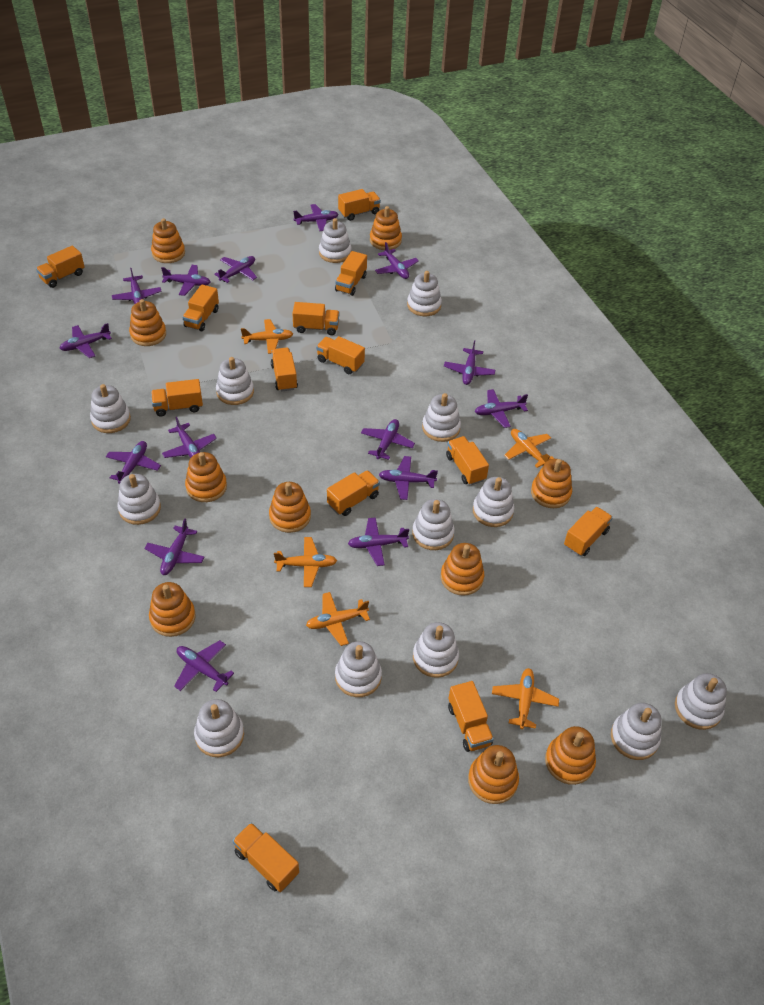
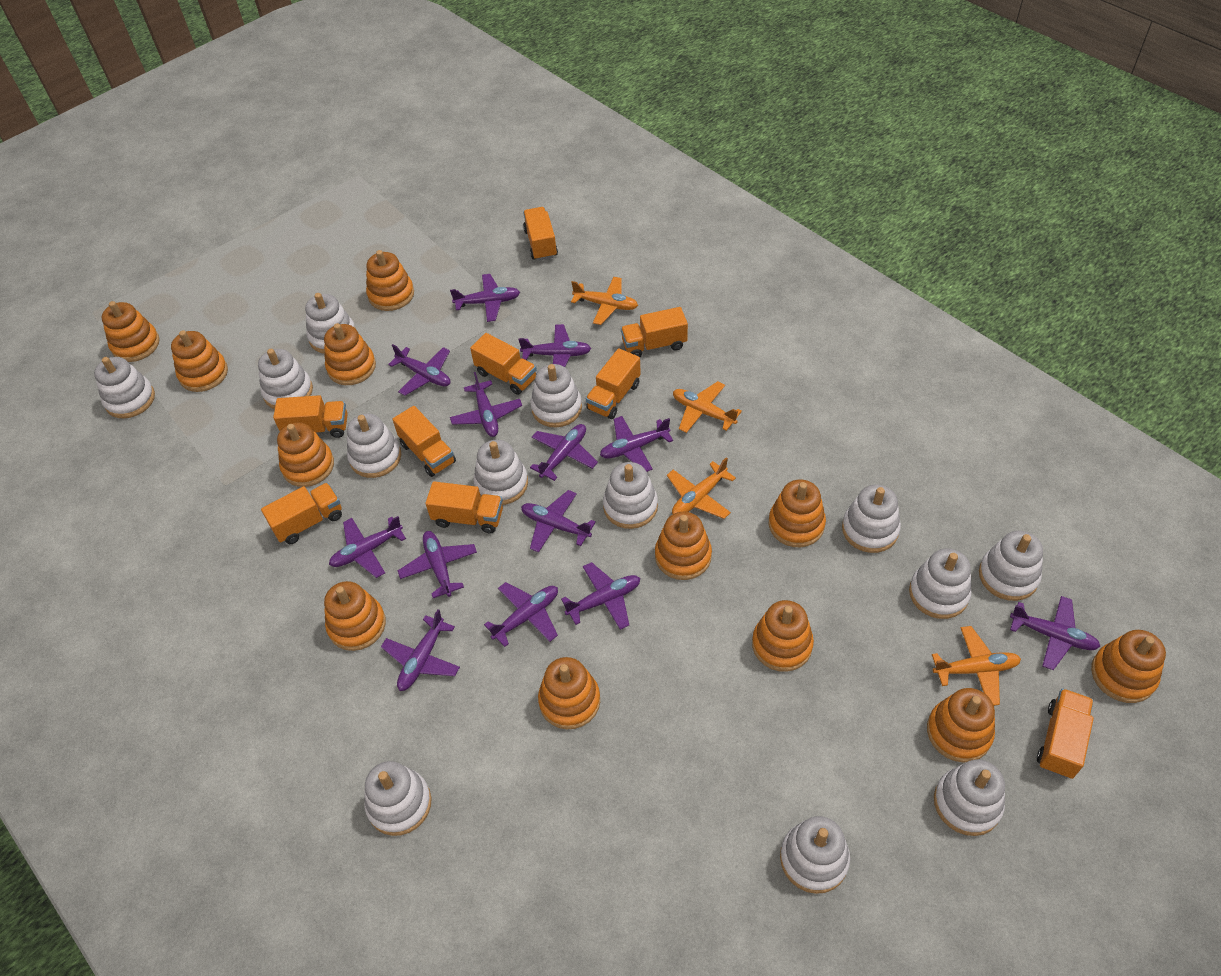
orange plane: [241,319,293,354] [274,537,337,587] [306,592,370,646] [492,668,559,729] [504,429,554,468] = 5 -> [571,277,638,325] [667,457,736,519] [673,381,742,433] [932,626,1021,706] = 4
orange stacking toy: [129,299,166,346] [149,582,195,637] [151,218,185,263] [185,452,227,502] [269,482,311,533] [370,206,402,250] [441,543,484,596] [468,745,519,804] [531,459,572,508] [545,726,596,785] = 10 -> [102,301,160,362] [171,330,228,392] [277,423,334,487] [324,323,376,385] [324,581,386,651] [366,250,414,311] [538,657,600,729] [655,512,712,580] [752,600,814,672] [769,480,826,547] [927,688,995,762] [1091,630,1166,703] = 12
orange truck: [36,246,85,288] [151,379,203,416] [182,284,219,331] [233,823,299,892] [271,348,298,391] [292,302,339,335] [316,336,365,374] [327,470,380,516] [335,251,367,296] [338,189,381,221] [446,436,489,485] [448,681,494,752] [564,506,613,556] = 13 -> [261,483,342,544] [273,395,348,438] [392,406,456,477] [425,481,503,533] [470,333,537,395] [523,207,558,261] [586,348,641,419] [621,307,688,357] [1037,688,1094,779] = 9
purple plane: [59,323,112,358] [106,441,161,484] [112,268,162,304] [144,519,205,575] [161,265,210,296] [162,417,217,458] [174,640,234,692] [214,256,257,283] [293,204,339,231] [348,517,409,566] [361,419,415,460] [375,242,419,279] [379,456,438,500] [444,340,495,385] [475,389,528,428] = 15 -> [329,516,406,578] [381,609,460,691] [388,344,450,396] [398,531,477,598] [450,274,520,322] [450,372,522,437] [484,582,558,647] [518,324,591,367] [521,490,596,553] [530,424,598,481] [561,562,640,630] [600,416,673,472] [1010,596,1100,670] = 13

